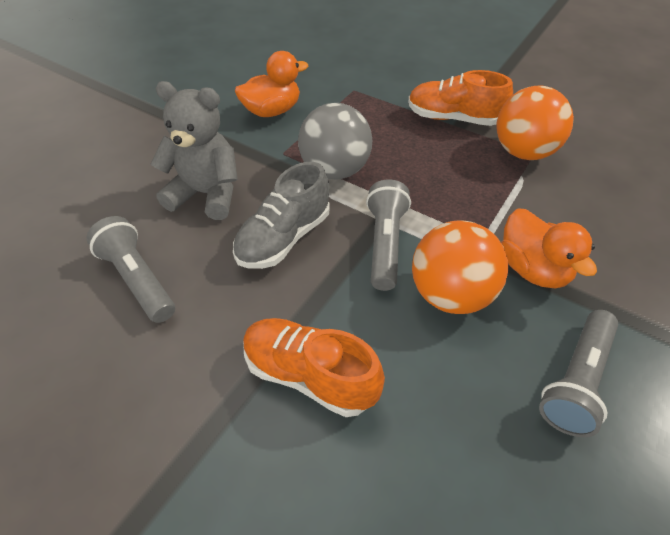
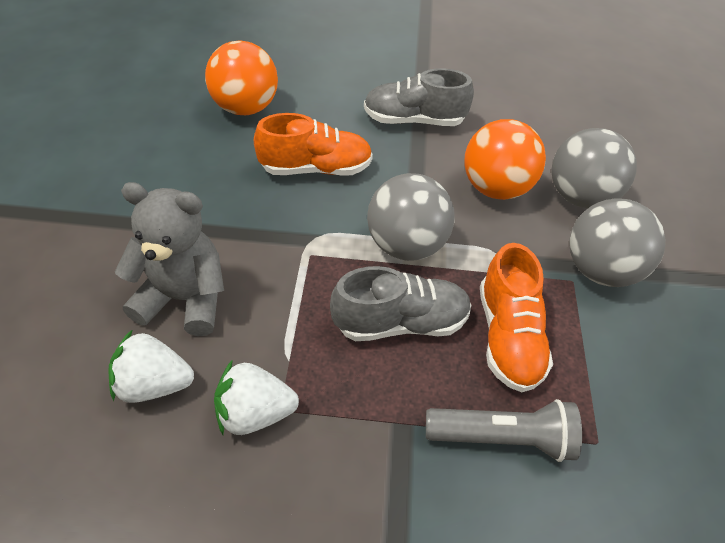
grey ball: [298,103,372,180] = 1 -> [367,173,455,261] [552,128,637,208] [570,198,666,287] = 3
grey flashlight: [87,216,175,323] [366,179,411,291] [539,310,618,437] = 3 -> [426,399,582,462] = 1
grey shoe: [233,162,329,269] = 1 -> [330,266,472,341] [364,68,474,126] = 2
orange duck: [235,51,308,117] [501,208,597,288] = 2 -> none = 0
white strawberry: none = 0 -> [109,329,194,403] [214,360,299,435] = 2

